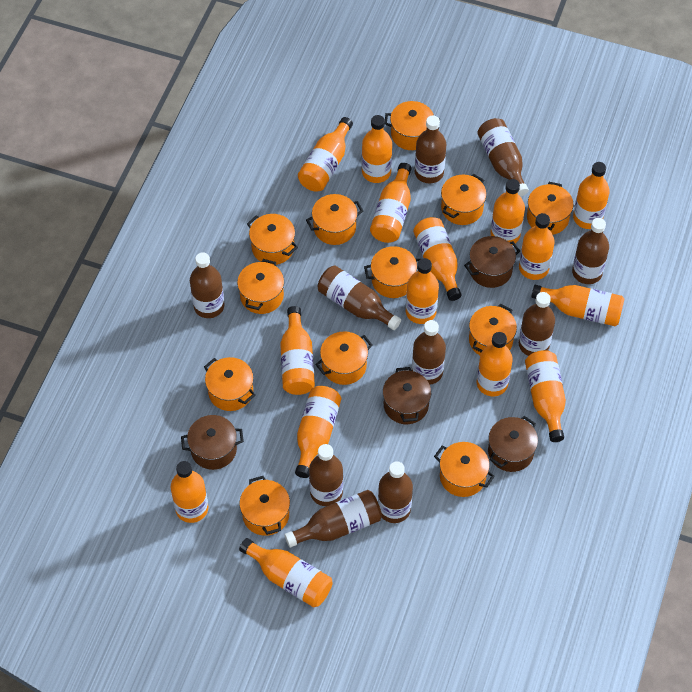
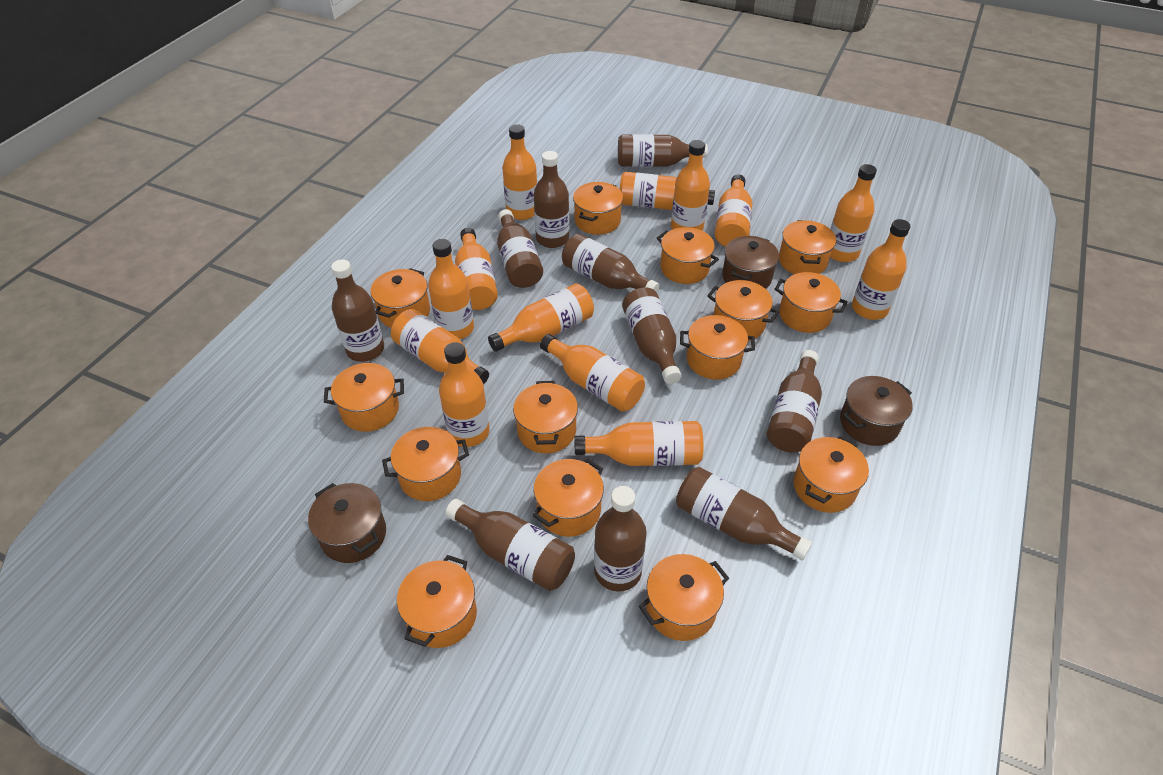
brown pot: [181,415,244,470] [383,367,431,424] [464,236,520,288] [488,416,538,472] = 4 -> [308,483,386,563] [722,236,779,289] [840,376,913,446] = 3
orange bottle: [171,461,208,523] [239,538,333,607] [280,306,315,395] [295,386,341,478] [298,117,353,191] [362,115,392,183] [370,163,411,243] [406,258,439,324] [413,217,462,301] [477,332,513,396] [490,179,525,245] [519,213,555,280] [525,350,566,442] [531,285,625,326] [573,162,610,229] = 15 -> [391,309,489,384] [428,239,474,339] [439,342,490,447] [455,228,498,310] [488,283,594,352] [502,124,537,220] [540,334,645,412] [574,421,703,466] [620,172,715,210] [671,140,710,231] [715,174,752,247] [830,164,877,262] [852,219,910,320] = 13
orange pot: [204,357,255,411] [237,259,284,314] [239,476,290,536] [247,214,298,265] [306,194,363,245] [315,331,373,385] [364,246,420,298] [385,101,439,150] [434,442,495,497] [441,174,487,225] [469,304,517,355] [527,182,574,235] = 12 -> [324,363,404,432] [370,268,430,328] [382,427,469,501] [397,555,477,648] [513,381,578,453] [533,458,604,537] [573,182,623,235] [639,554,729,641] [657,227,719,284] [680,315,755,380] [707,280,779,341] [775,272,848,333] [779,220,836,274] [794,436,869,513] = 14

